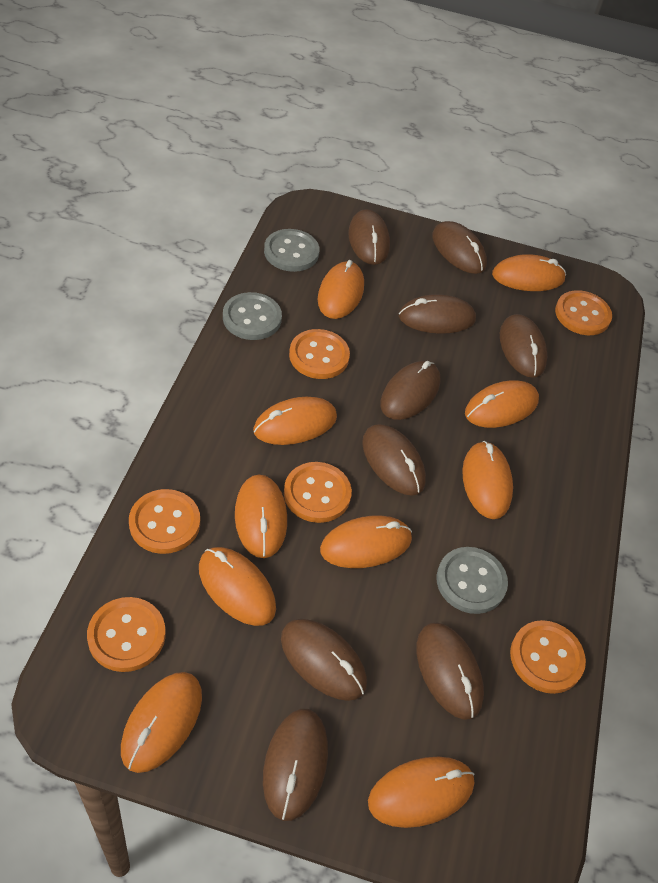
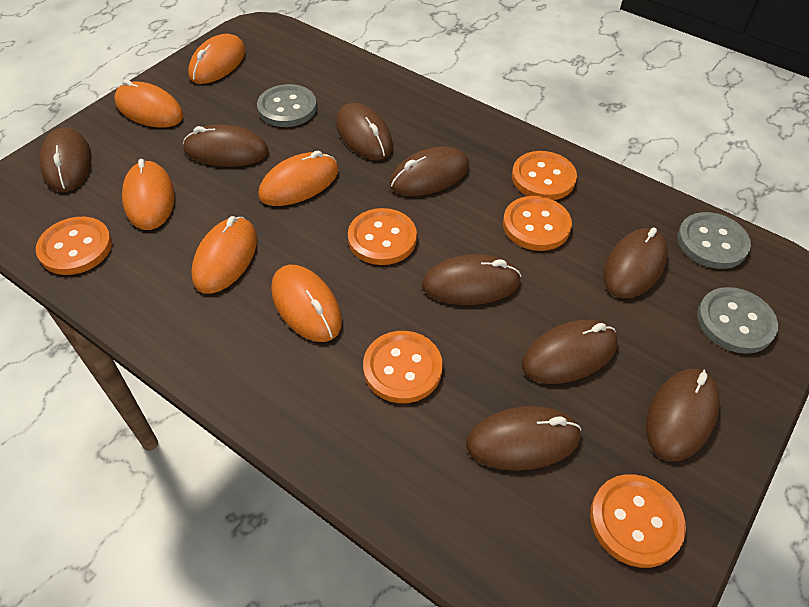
orange mouse: [121,672,202,773] [199,547,276,626] [235,474,287,558] [253,397,337,445] [318,260,364,319] [320,516,412,568] [368,757,475,828] [462,441,513,519] [465,380,539,428] [492,254,566,291] = 10 -> [114,79,184,128] [122,159,175,230] [188,34,245,84] [191,216,257,294] [258,151,339,206] [271,265,342,342] = 6

